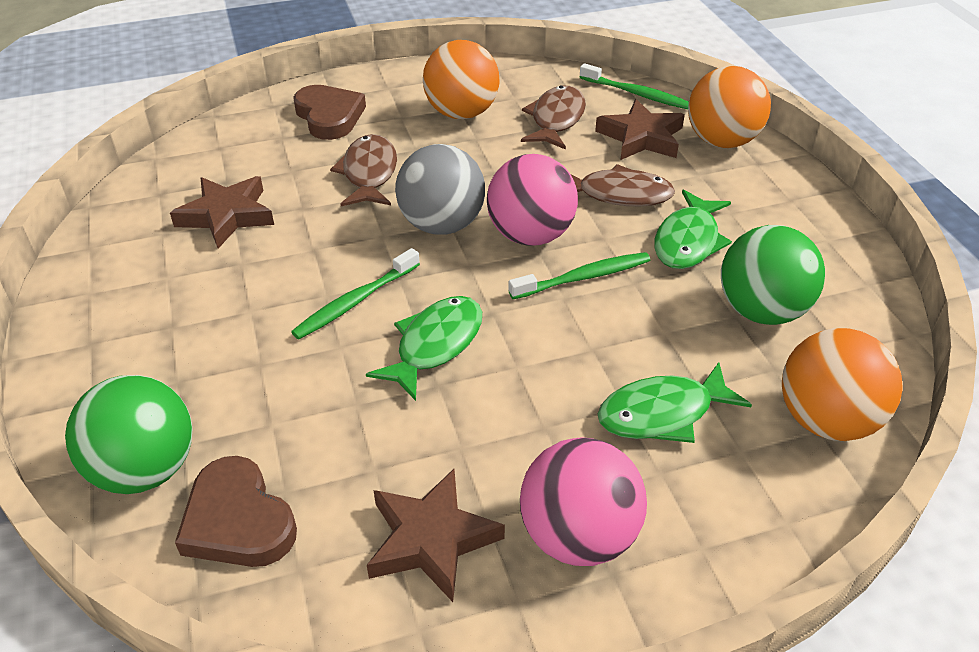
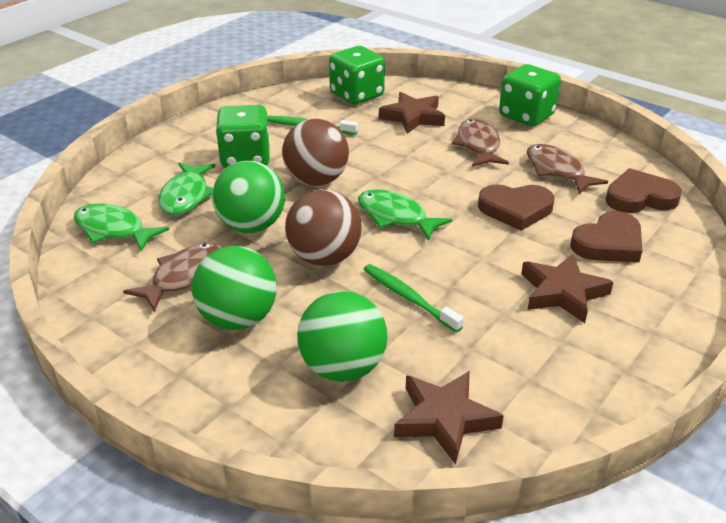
brown ball: none = 0 -> [282,119,349,186] [285,190,362,266] = 2
brown heart: [175,456,297,567] [293,85,366,140] = 2 -> [478,184,555,231] [570,211,642,262] [605,168,682,213] = 3
green ball: [65,375,193,494] [721,225,825,325] = 2 -> [192,246,277,330] [212,161,285,233] [297,291,388,382] = 3
green dice: none = 0 -> [216,105,270,168] [329,46,385,105] [499,64,561,126] = 3
green toothbrush: [291,248,420,339] [508,252,650,299] [580,63,689,109] = 3 -> [267,116,358,135] [363,264,464,333] = 2
grey ball: [395,144,485,234] = 1 -> none = 0
orange ball: [423,40,500,119] [688,66,771,148] [782,328,903,441] = 3 -> none = 0
pink ball: [487,154,578,246] [520,437,647,566] = 2 -> none = 0

